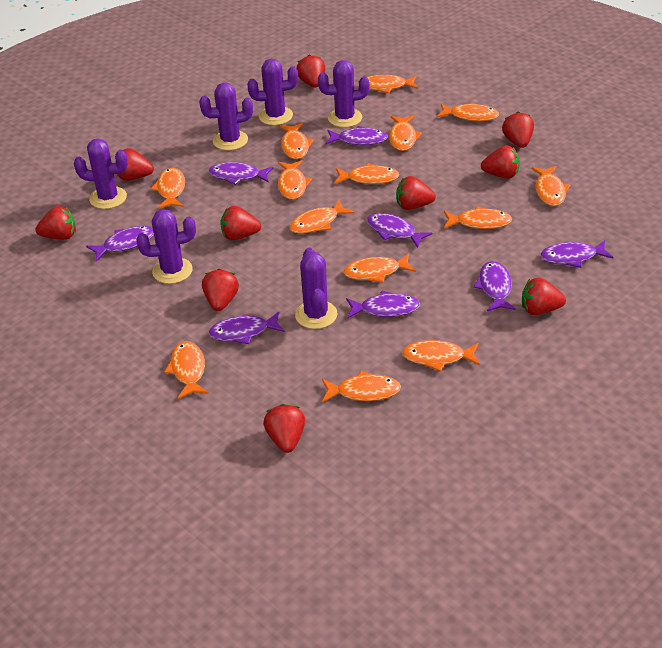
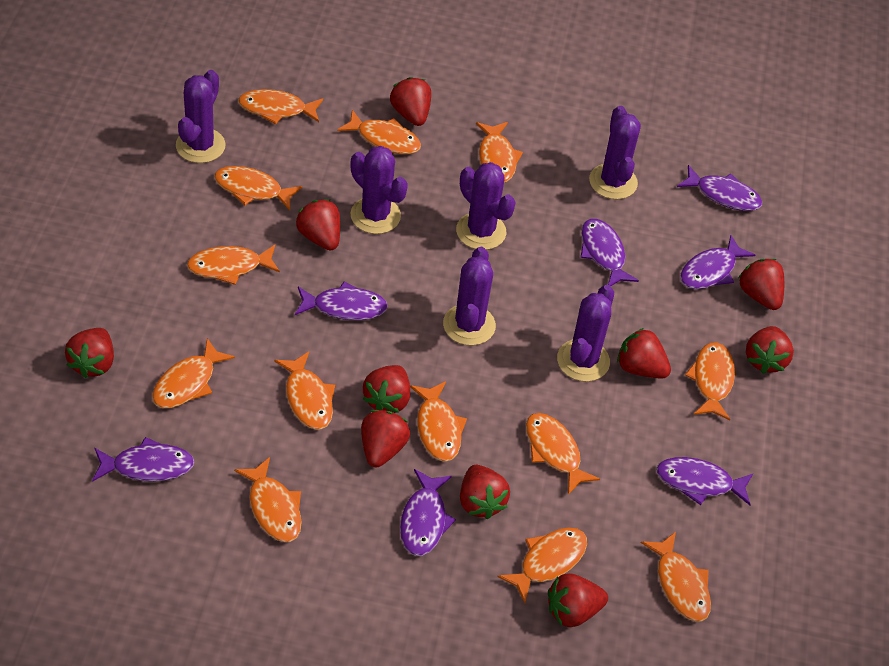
orange fish: [151,168,185,209] [164,341,208,399] [278,160,312,200] [280,123,314,159] [289,200,354,234] [322,371,401,402] [335,163,400,184] [343,253,416,283] [367,75,418,93] [389,116,422,151] [402,340,480,371] [437,102,499,121] [444,206,512,229] [532,166,570,206] = 14 -> [152,338,235,408] [187,245,280,285] [214,166,302,210] [234,457,302,542] [238,89,323,124] [274,351,335,429] [337,110,421,154] [410,381,467,461] [476,122,523,182] [497,528,587,603] [526,413,600,495] [641,532,711,622] [685,342,735,420] = 13
purple fish: [86,226,154,262] [208,312,285,344] [209,162,273,185] [325,126,388,145] [346,291,420,319] [367,213,432,248] [473,261,516,311] [540,240,613,268] = 8 -> [92,437,194,482] [295,281,388,320] [400,469,456,556] [580,219,639,286] [656,457,754,505] [677,165,762,211] [680,235,755,289] = 7

